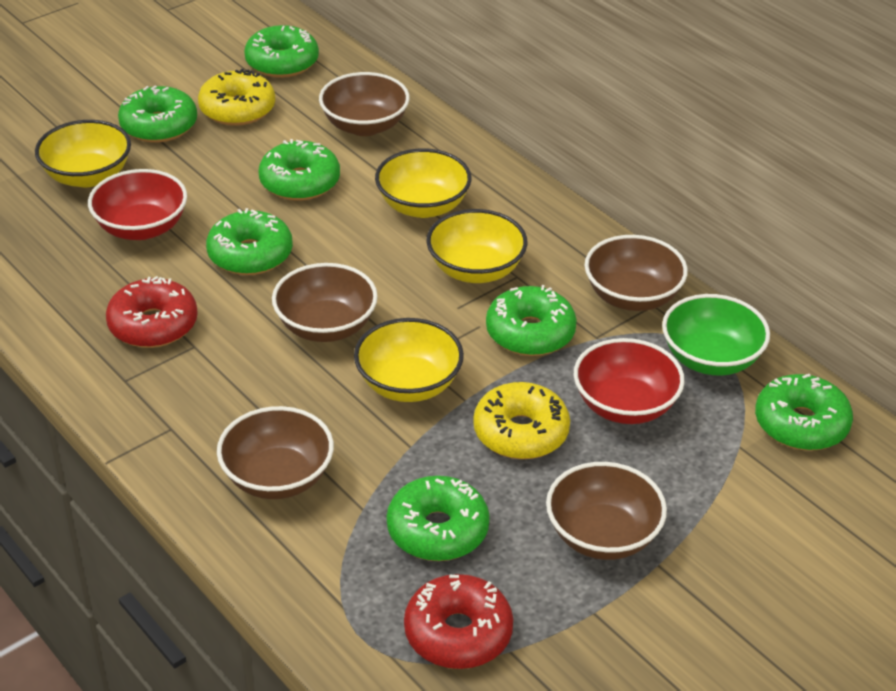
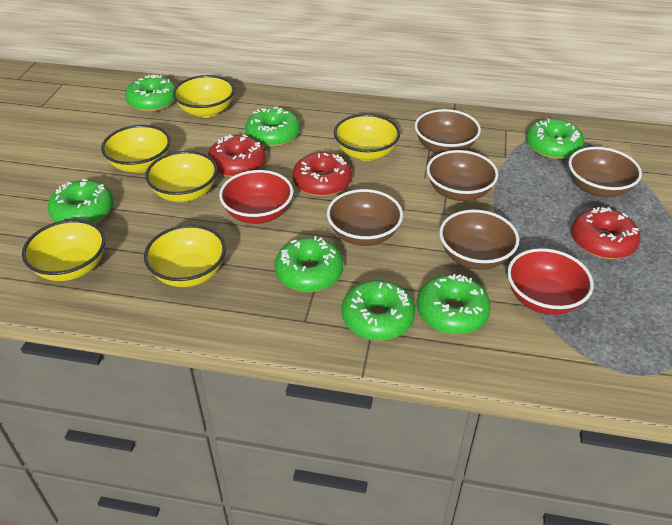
green bowl: [662,294,770,375] = 1 -> none = 0
red donut: [106,276,198,348] [404,574,513,669] = 2 -> [208,134,266,177] [292,152,352,197] [571,207,641,259] = 3
yellow bowl: [35,120,131,187] [354,318,464,402] [375,148,472,218] [426,209,528,283] = 4 -> [22,220,105,281] [101,125,171,173] [144,225,226,287] [145,151,218,202] [173,75,235,118] [334,114,400,161] = 6
yellow donut: [198,69,276,126] [473,382,570,459] = 2 -> none = 0

